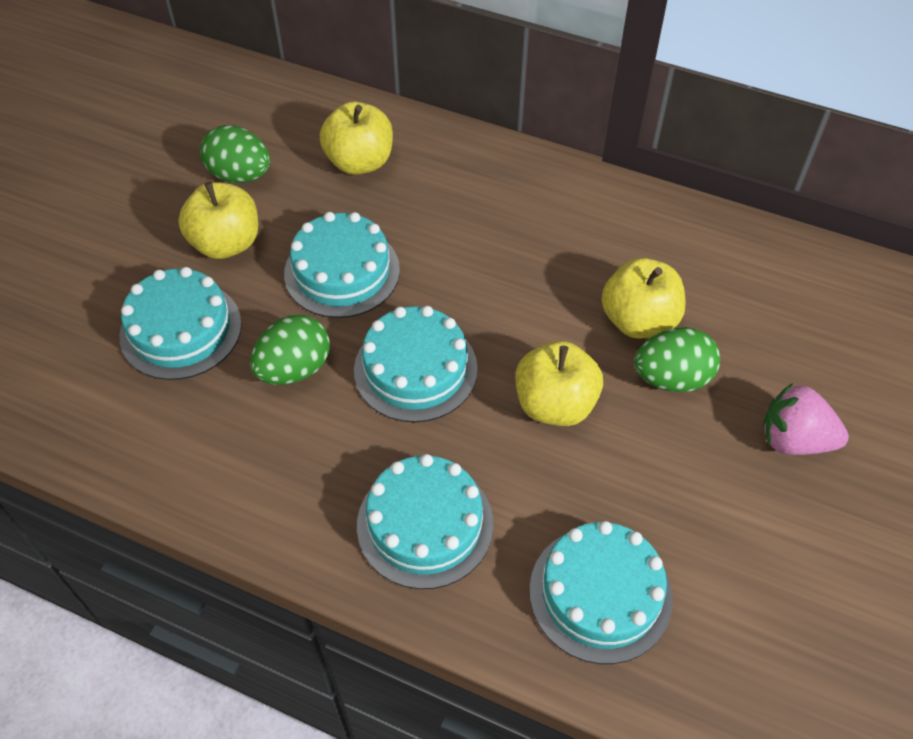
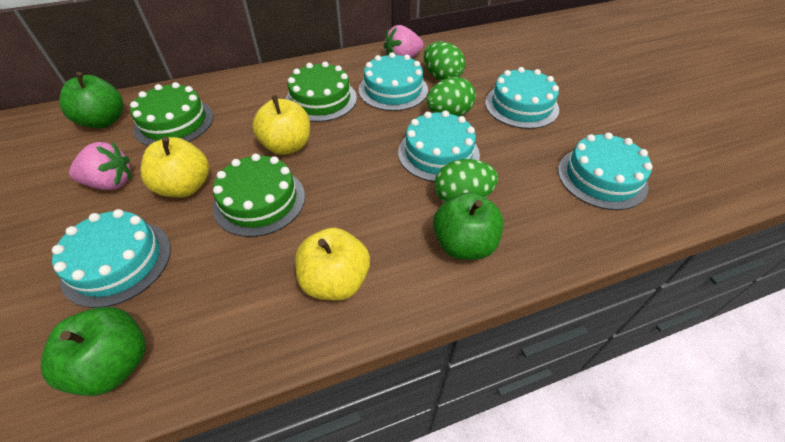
green apple: none = 0 -> [41,307,146,396] [59,72,123,128] [433,192,503,260] = 3
green cake: none = 0 -> [130,82,214,146] [213,154,305,237] [285,62,357,122] = 3
pink strawberry: [763,383,849,455] = 1 -> [69,142,131,190] [384,25,423,58] = 2
yellow apple: [178,182,258,259] [320,101,393,175] [515,341,603,426] [602,258,686,339] = 4 -> [141,137,209,198] [252,95,310,155] [295,228,370,301] = 3

